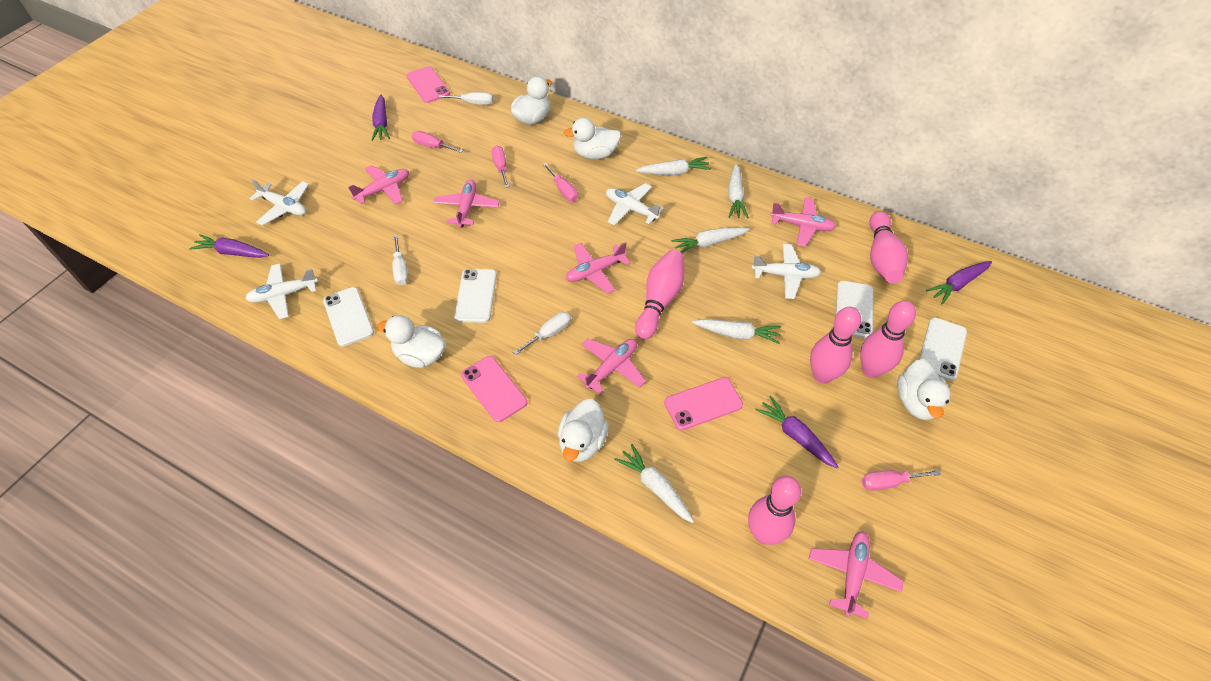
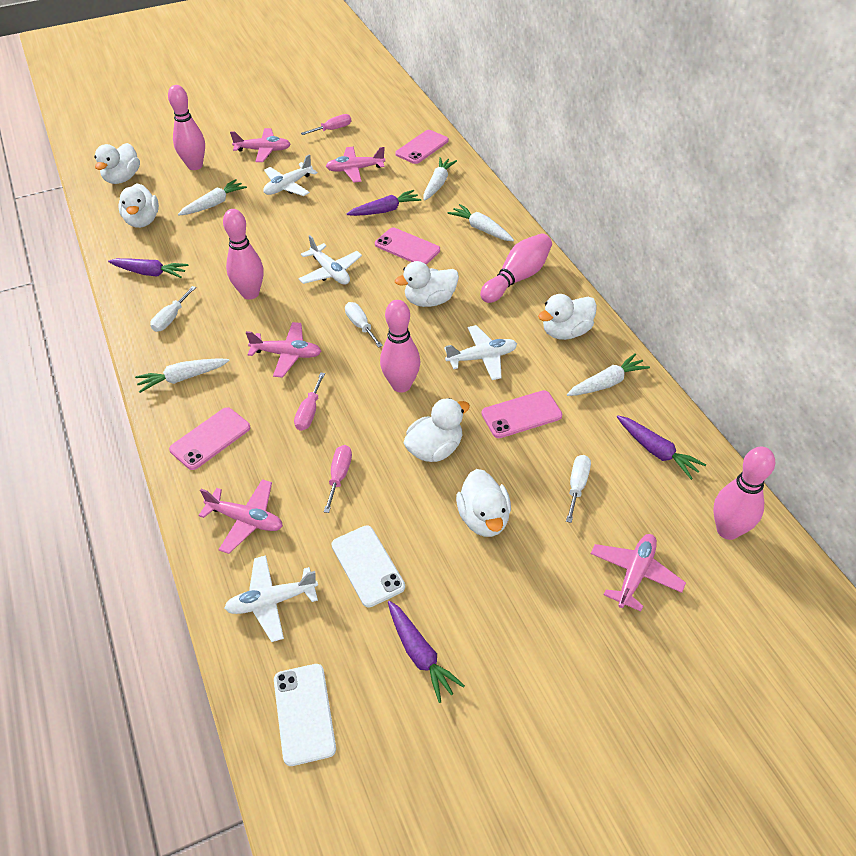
pink phone: [406,66,450,103] [461,356,527,422] [664,377,743,430] = 3 -> [169,407,250,470] [375,228,440,265] [395,130,449,164] [482,390,562,438] = 4
pink plane: [348,165,409,205] [433,180,500,228] [566,242,630,294] [577,339,646,394] [770,197,836,247] [809,531,904,619] = 6 -> [198,479,283,554] [230,128,290,162] [246,322,321,378] [326,147,385,182] [590,534,686,612] = 5
pink screwdriver: [412,131,463,153] [491,146,509,188] [543,163,578,201] [862,470,941,491] = 4 -> [294,372,325,431] [301,114,351,135] [324,445,352,513] = 3
white duck: [377,315,446,368] [511,76,552,125] [558,399,609,462] [564,118,621,159] [897,359,951,420] = 5 -> [94,143,140,184] [119,184,159,228] [395,261,459,307] [404,398,470,462] [456,469,511,537] [538,294,597,340] = 6
white phone: [323,287,374,347] [454,269,497,323] [836,281,873,338] [919,317,967,381] = 4 -> [274,664,336,766] [331,525,405,608] = 2

